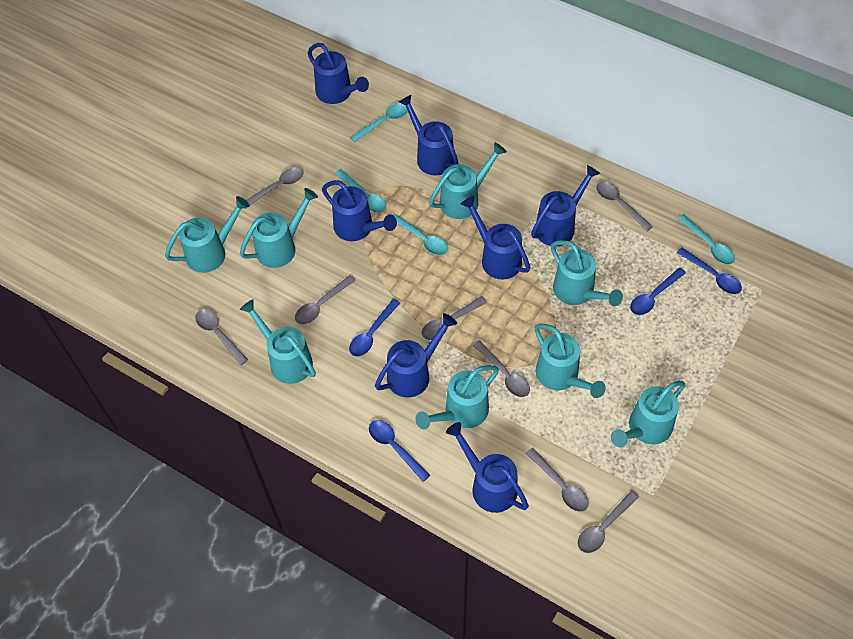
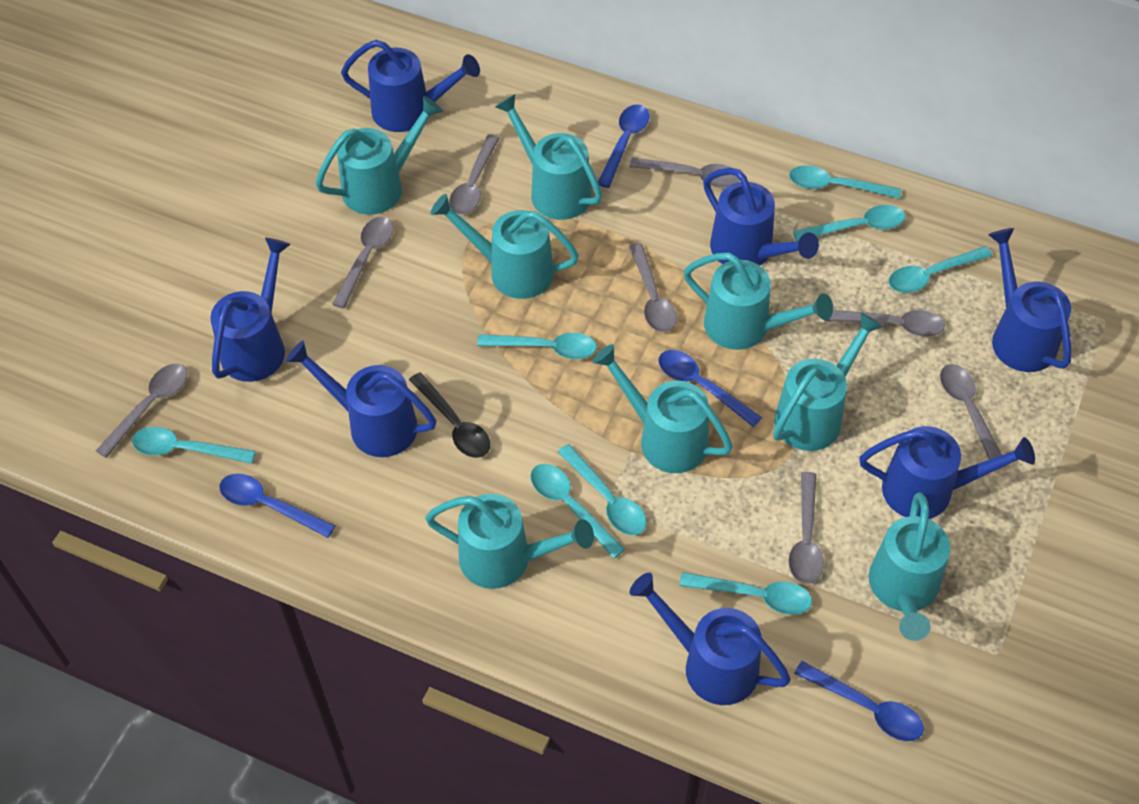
black spoon: none = 0 -> [409,372,490,458] = 1
turquoise spoon: [335,169,386,213] [350,103,408,142] [392,213,448,255] [677,214,735,265] = 4 -> [132,427,256,464] [477,333,597,359] [530,464,625,559] [558,444,646,535] [679,572,812,615] [789,165,901,199] [793,205,905,241] [889,246,992,293] = 8

